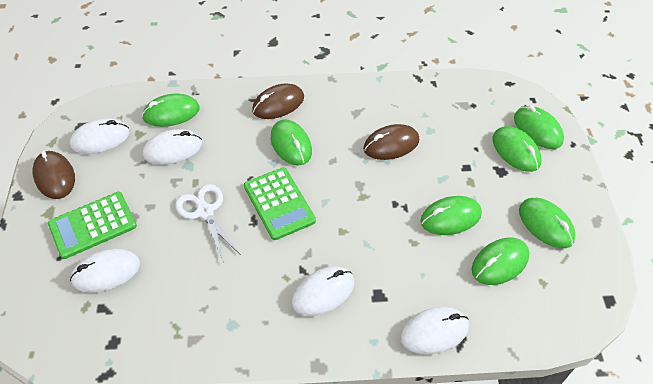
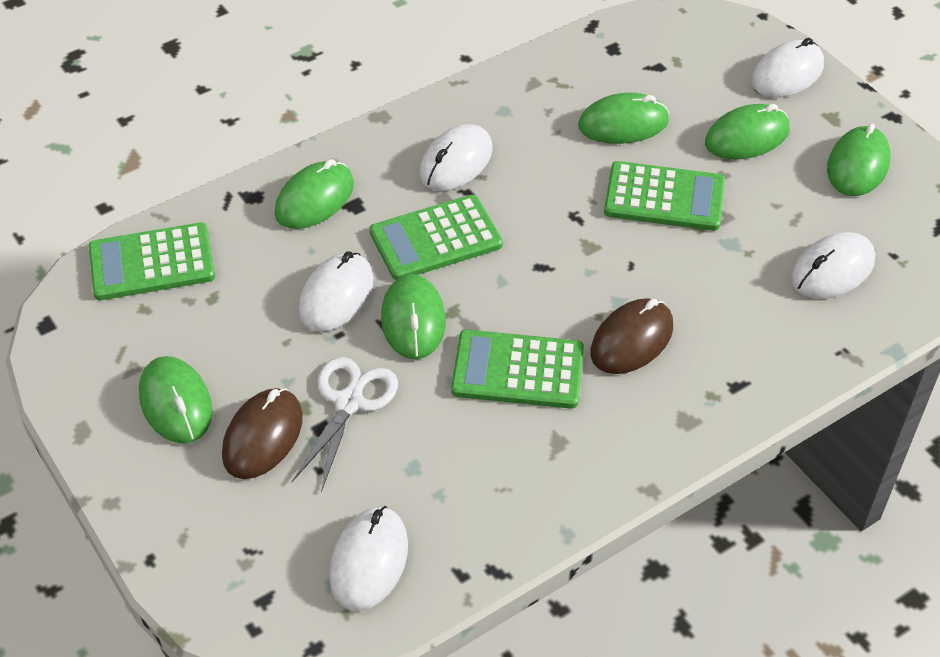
brown mouse: [33,151,75,199] [252,83,304,119] [363,124,419,160] = 3 -> [222,388,303,479] [590,298,673,374] = 2
green calculator: [48,192,137,259] [244,167,316,240] = 2 -> [89,222,215,300] [370,195,503,280] [451,330,584,409] [604,161,725,231] = 4
green mouse: [142,94,200,127] [271,119,312,166] [420,196,482,235] [472,237,529,285] [492,126,542,172] [514,105,564,149] [519,198,576,248] = 7 -> [139,356,213,444] [275,159,354,229] [381,274,446,359] [578,93,669,144] [705,104,789,159] [827,123,891,196] = 6

